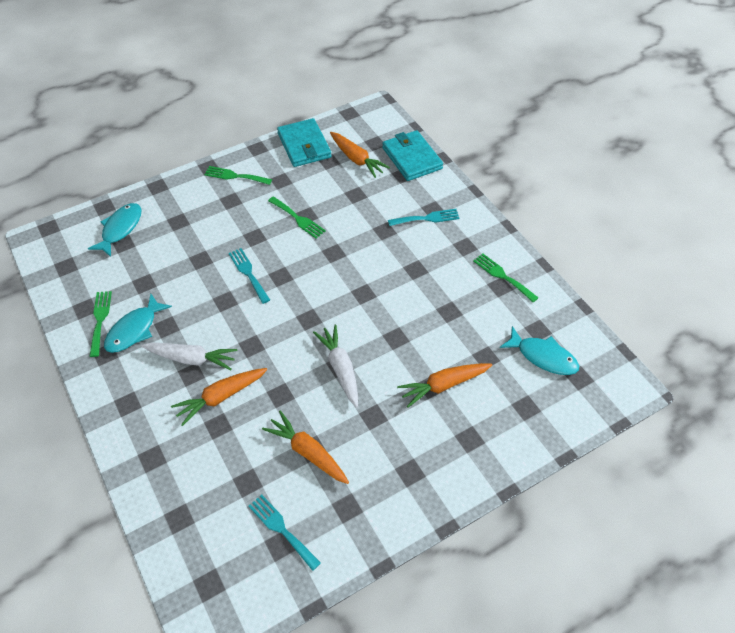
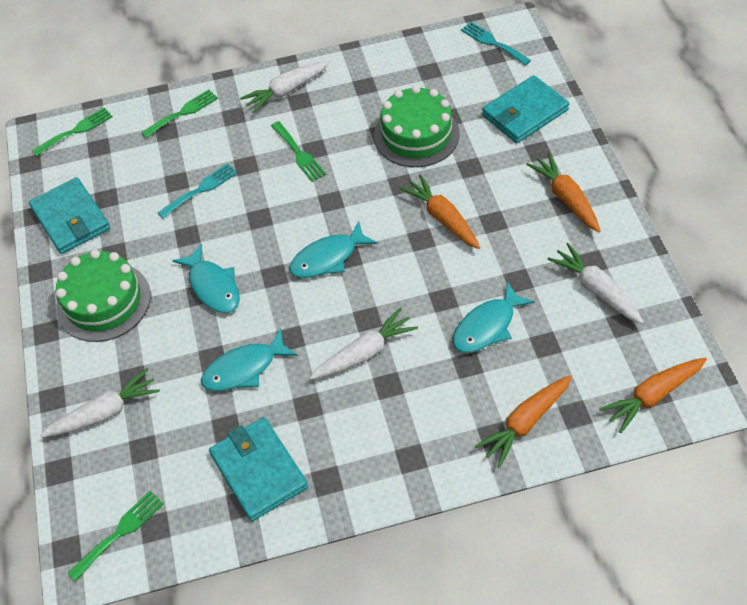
green cake: none = 0 -> [56,249,151,342] [374,85,460,167] = 2
turquoise fish: [88,203,142,257] [104,294,172,353] [500,326,579,375] = 3 -> [172,244,240,313] [201,329,297,391] [289,221,377,278] [453,281,535,353] = 4
turquoise fork: [229,248,270,304] [248,495,321,571] [388,209,460,226] = 3 -> [158,163,237,219] [461,22,531,65] = 2
turquoise wallet: [277,118,331,167] [382,130,443,181] = 2 -> [29,177,110,254] [209,417,308,521] [482,75,569,143] = 3
white carrot: [141,342,237,370] [313,324,358,407] = 2 -> [40,368,160,437] [240,61,330,113] [309,308,418,379] [548,243,644,324] = 4

